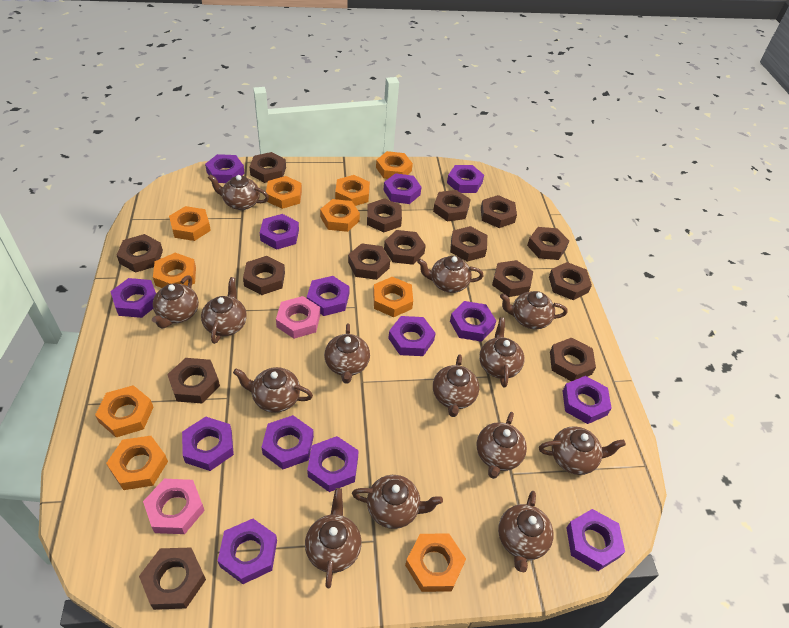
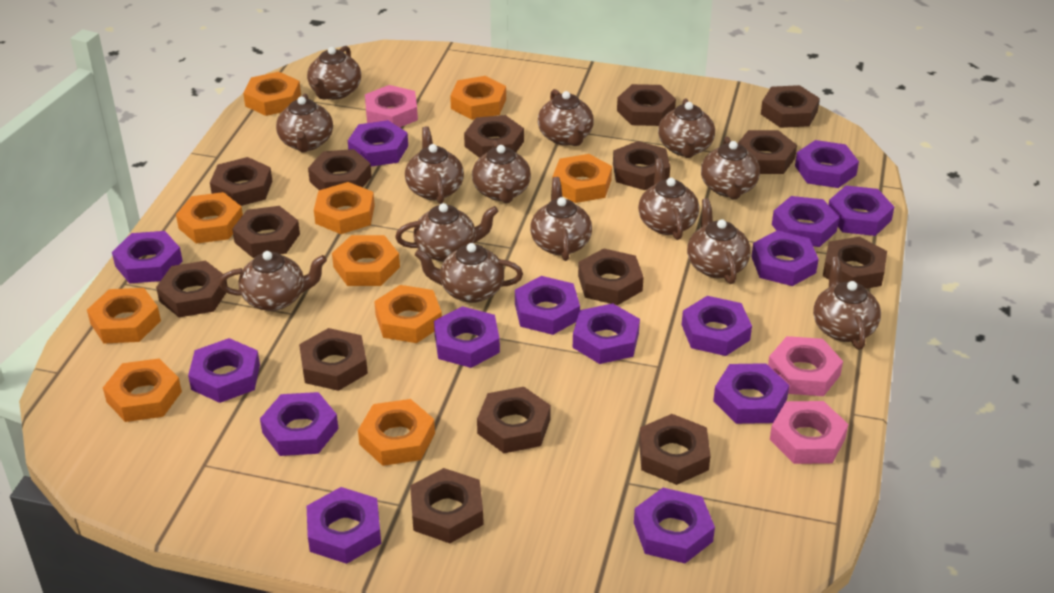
pink nut: [143,479,205,534] [276,296,320,339] = 2 -> [365,85,418,127] [768,336,843,396] [770,401,848,464] = 3
purple nut: [110,278,156,318] [182,417,234,471] [205,154,245,183] [218,519,277,584] [260,214,299,250] [261,415,314,469] [307,276,350,316] [307,436,359,492] [384,173,422,204] [388,316,436,356] [447,165,484,193] [450,301,496,342] [563,376,612,424] [566,509,625,571] = 14 -> [112,231,183,284] [188,338,260,403] [260,392,338,456] [307,487,381,564] [348,120,408,166] [434,306,500,368] [515,276,580,335] [573,303,640,364] [634,488,715,563] [682,296,752,356] [713,363,789,424] [751,230,819,286] [772,196,839,247] [795,140,859,188] [828,186,894,236] = 15

